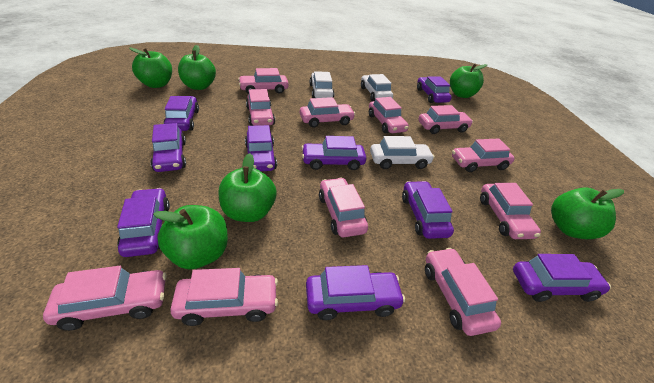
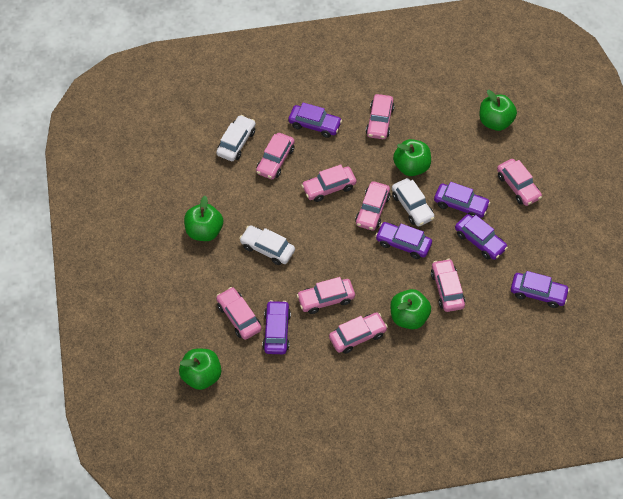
green apple: [129,48,172,88] [153,205,228,269] [178,45,216,90] [219,153,276,222] [450,64,487,98] [551,188,624,239] = 6 -> [179,349,221,390] [184,196,223,241] [390,289,431,329] [393,139,431,176] [479,90,517,131] = 5
pink car: [43,266,166,331] [171,268,278,326] [238,68,289,94] [246,89,275,126] [300,97,355,128] [319,178,368,237] [369,97,409,133] [418,105,473,134] [425,248,501,336] [452,138,515,172] [480,183,541,239] = 11 -> [216,287,262,340] [256,133,295,179] [297,277,355,314] [301,164,357,202] [329,312,388,354] [355,181,390,231] [366,94,395,139] [431,259,465,312] [497,159,542,206] = 9
purple car: [117,188,170,257] [150,123,186,172] [163,96,199,131] [245,125,277,171] [302,136,366,170] [306,265,405,320] [402,181,454,239] [417,76,452,103] [513,254,611,302] = 9 -> [262,300,291,354] [288,102,342,138] [375,222,432,259] [434,182,490,218] [455,214,508,260] [511,271,570,308] = 6

